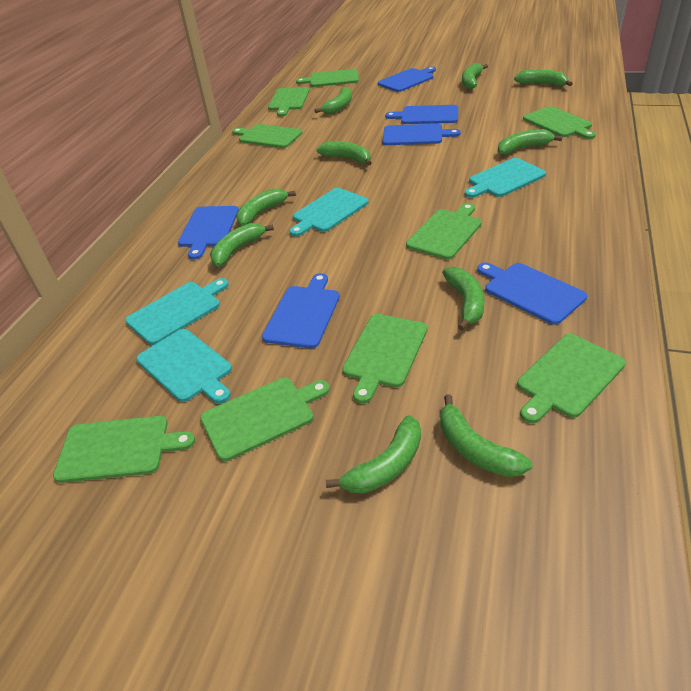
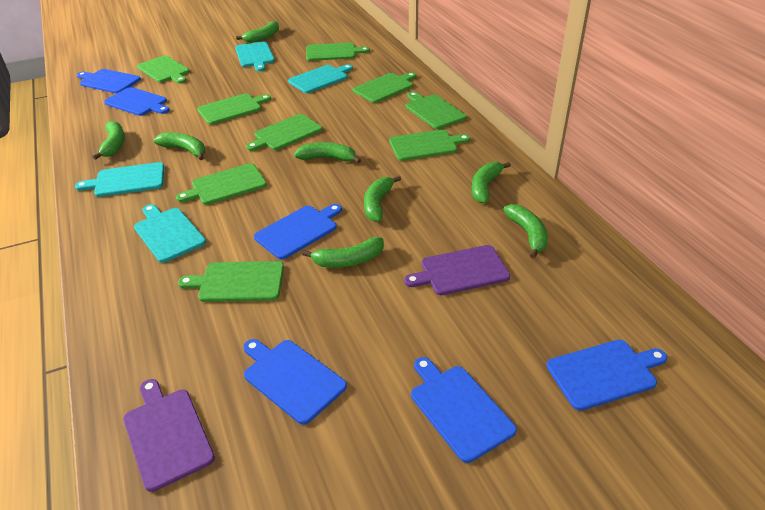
green banana: [210,223,274,267] [236,188,296,226] [315,87,352,114] [317,141,372,166] [326,415,421,494] [440,394,532,477] [442,267,485,330] [462,63,488,89] [498,129,562,155] [514,69,573,86] = 10 -> [92,121,125,160] [154,132,205,160] [236,21,279,43] [294,142,361,163] [302,237,384,268] [364,175,401,222] [471,162,511,203] [503,204,548,259] = 8
purple cutting board: none = 0 -> [123,379,215,492] [404,245,510,295] = 2

